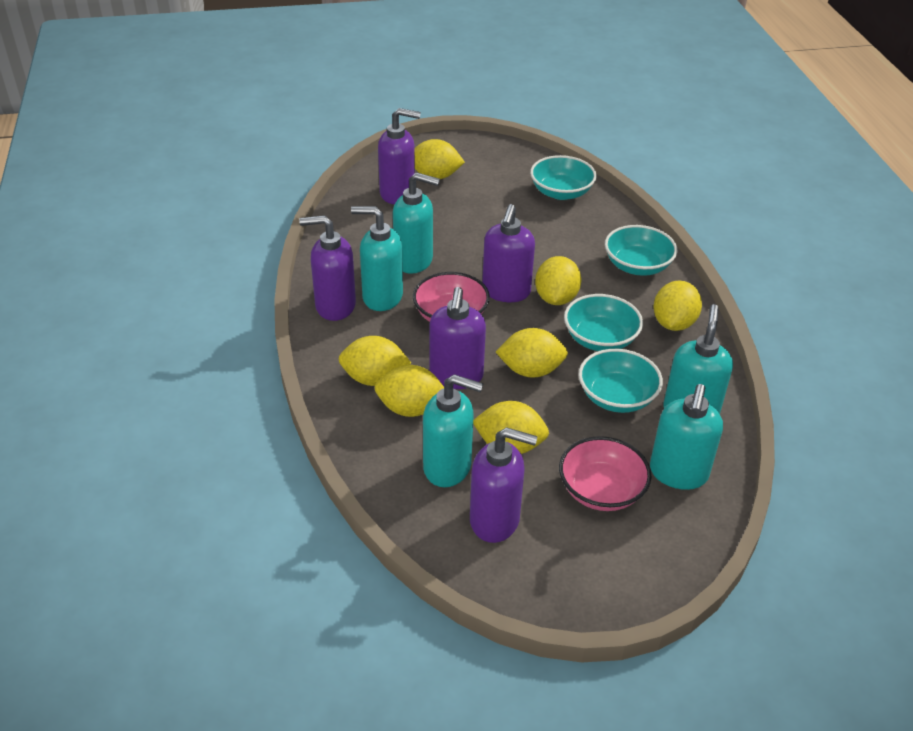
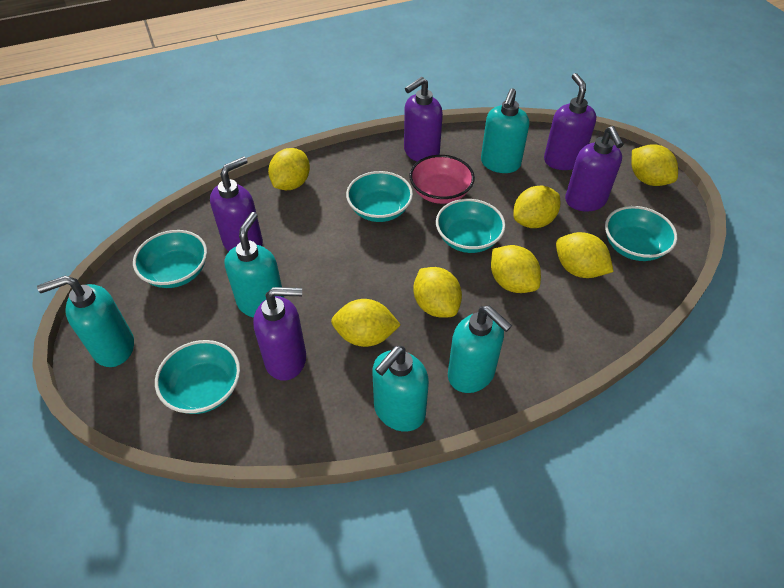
pink bowl: [413,272,490,322] [559,436,652,511] = 2 -> [409,155,475,204] = 1
turquoise bowl: [530,155,597,200] [564,294,643,351] [579,349,663,413] [605,225,677,276] = 4 -> [133,230,207,288] [155,340,240,414] [346,171,413,222] [436,199,506,253] [605,206,677,261] = 5

